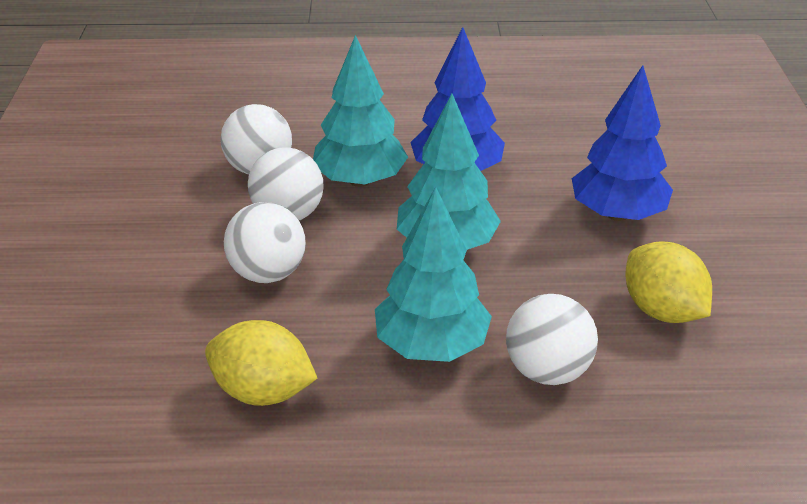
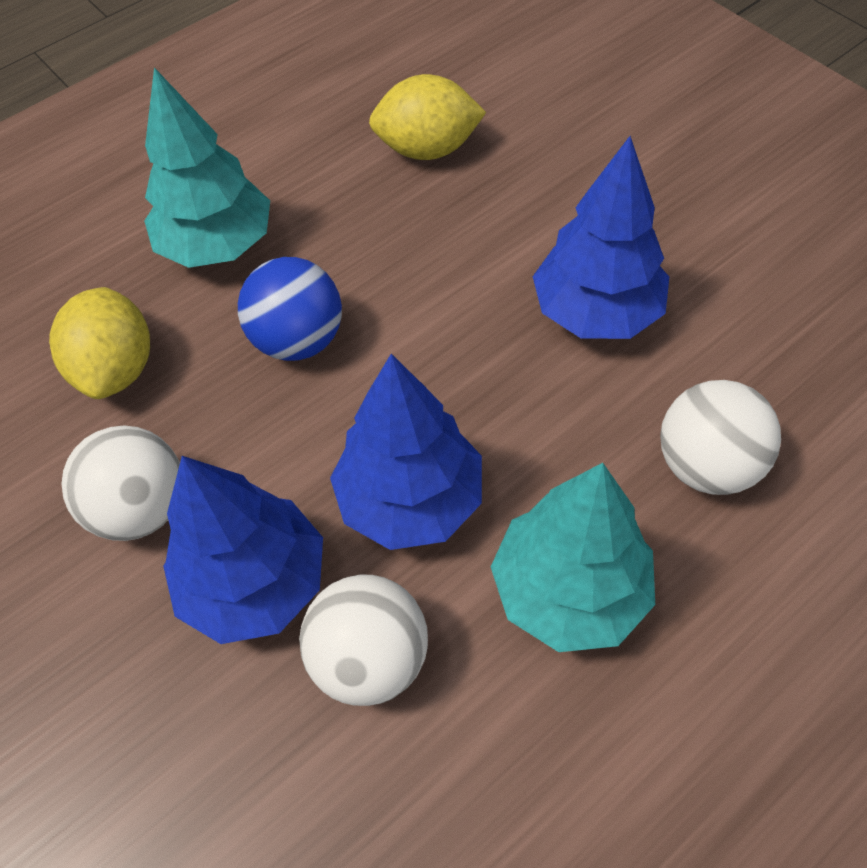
blue ball: none = 0 -> [238,257,342,361] = 1
blue tree: [410,27,505,171] [572,65,673,221] = 2 -> [163,456,323,644] [330,354,482,550] [533,136,669,339] = 3
turquoise tree: [313,35,408,187] [375,187,492,362] [397,94,501,250] = 3 -> [144,67,270,268] [491,463,655,652] = 2
white ball: [220,104,292,174] [224,202,306,283] [248,147,324,220] [506,294,598,385] = 4 -> [62,426,180,541] [299,575,428,706] [660,380,781,495] = 3

